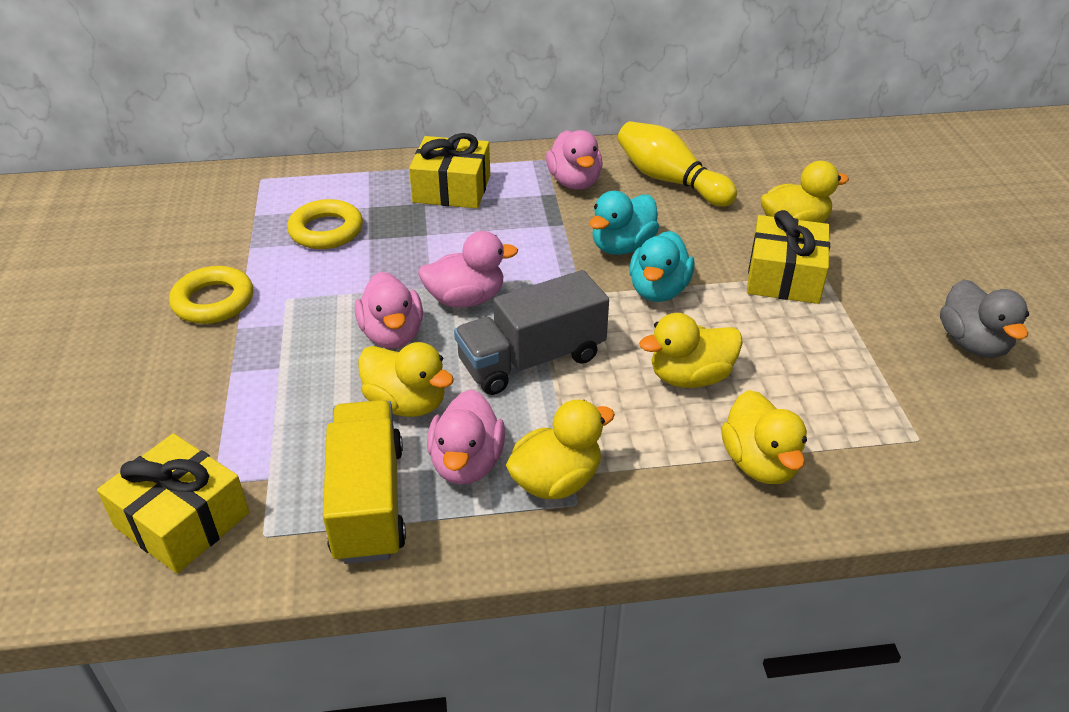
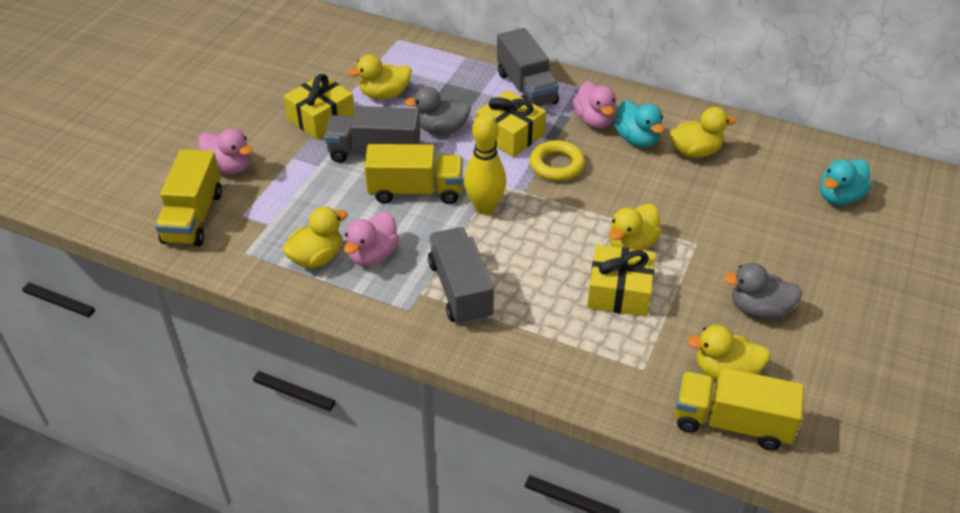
grey duck: [940,279,1029,358] = 1 -> [404,87,471,135] [723,263,802,320] = 2
grey truck: [454,270,609,395] = 1 -> [324,106,420,163] [428,227,494,326] [497,28,559,107] = 3
pink duck: [355,272,423,348] [418,231,518,308] [427,389,505,485] [546,130,603,189] = 4 -> [198,128,253,174] [344,212,399,266] [573,81,617,128] = 3
yellow ring: [169,266,254,324] [287,199,363,249] = 2 -> [529,140,585,181] = 1
yellow truck: [323,400,406,564] = 1 -> [155,149,222,246] [364,144,463,204] [675,367,804,451] = 3

